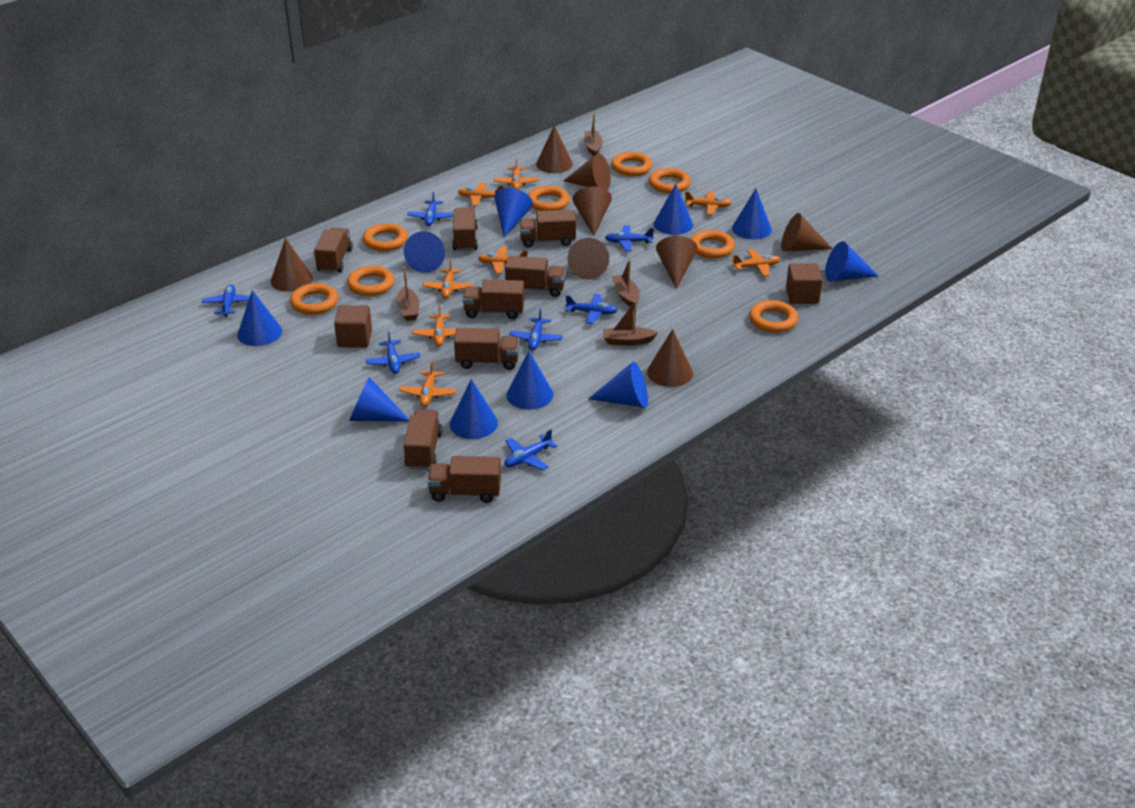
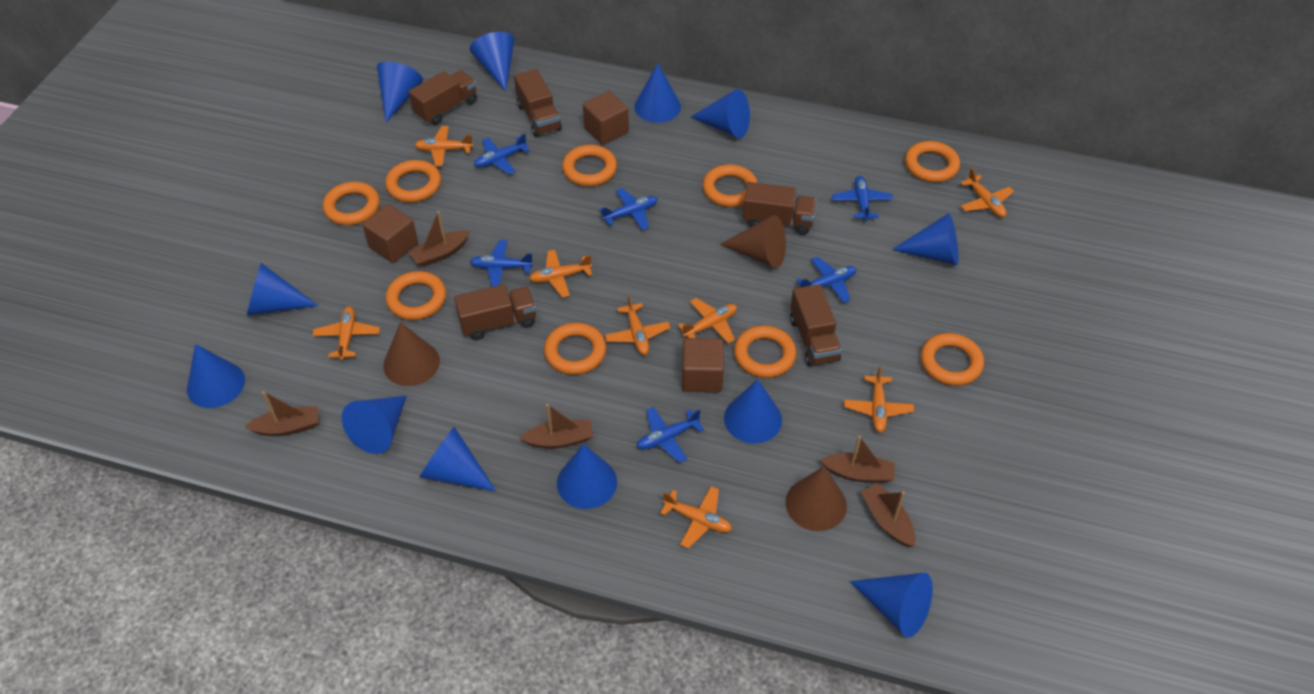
blue cone: [237,290,282,346] [349,377,409,422] [404,231,445,273] [450,379,498,439] [494,188,533,237] [506,351,553,410] [588,362,648,408] [654,184,693,235] [732,189,772,240] [825,241,878,282] = 10 -> [187,344,245,408] [247,263,318,315] [342,396,407,454] [377,61,423,122] [419,427,496,491] [470,32,514,91] [557,444,617,509] [634,63,681,123] [691,89,750,138] [724,379,782,444] [849,573,933,638] [892,213,958,265] = 12
blue plane: [202,284,250,317] [365,331,421,374] [407,192,453,226] [504,429,557,471] [509,308,563,350] [566,294,618,324] [605,225,654,251] = 7 -> [470,240,534,287] [474,134,530,175] [599,188,658,230] [637,407,704,463] [796,257,856,303] [832,176,893,221] = 6
brown boat: [396,267,419,321] [584,114,603,156] [603,301,658,346] [612,259,640,308] = 4 -> [245,391,318,436] [409,211,470,267] [520,404,593,449] [820,436,895,483] [861,483,916,547] = 5
brown cone: [271,238,313,292] [536,125,573,173] [563,154,611,190] [567,238,609,279] [573,187,612,236] [647,329,693,387] [656,236,698,289] [781,213,833,251] = 8 -> [383,322,440,386] [720,215,786,268] [785,466,847,531] = 3
brown cube: [334,305,372,348] [786,263,823,304] = 2 -> [362,204,418,263] [583,91,629,145] [682,338,724,392] = 3
brown truck: [314,228,353,273] [404,410,442,470] [428,456,501,503] [452,207,478,251] [454,328,519,370] [463,280,525,319] [505,256,566,297] [519,210,576,248] = 8 -> [409,70,477,125] [454,284,536,340] [514,69,562,137] [743,182,817,235] [790,284,842,366] = 5
orange ring: [290,283,338,315] [347,266,394,296] [363,223,408,251] [528,186,570,211] [611,152,652,176] [649,168,691,193] [691,230,735,259] [749,300,798,333] = 8 -> [323,182,380,225] [385,160,441,202] [386,271,446,320] [544,323,606,375] [562,145,617,186] [703,165,758,207] [734,326,797,378] [905,141,960,182] [921,333,984,386] = 9

